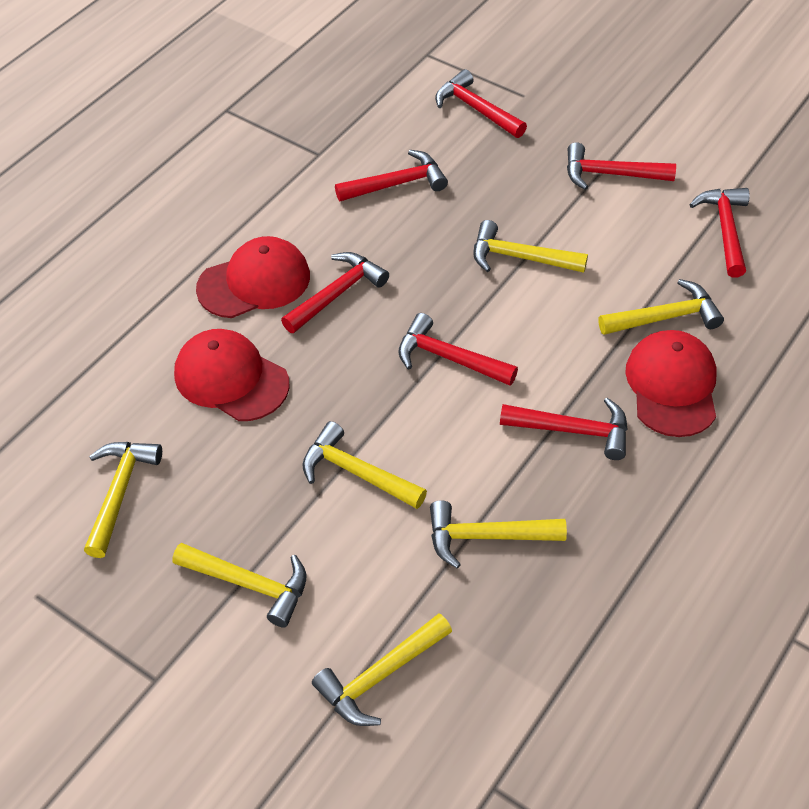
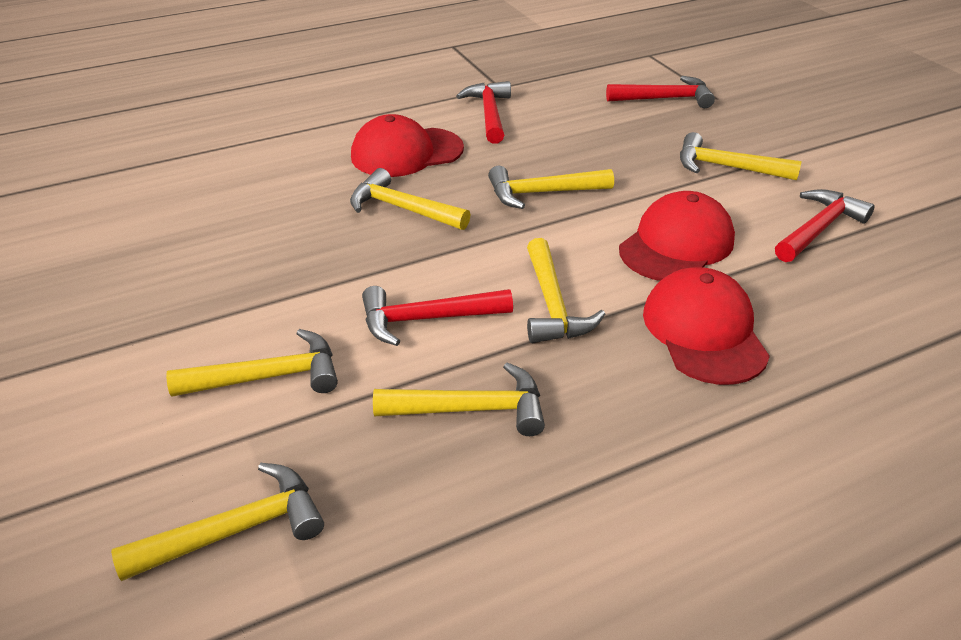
red hammer: [281,252,389,333] [335,150,448,201] [398,313,518,386] [435,69,527,138] [500,398,628,460] [567,142,676,190] [690,188,750,277] = 7 -> [362,286,513,346] [456,81,511,144] [606,76,715,108] [775,189,875,262] = 4

